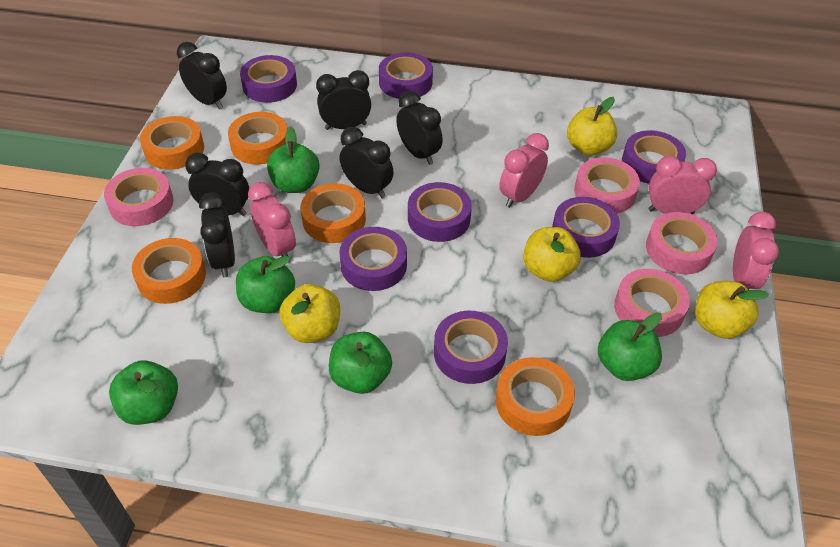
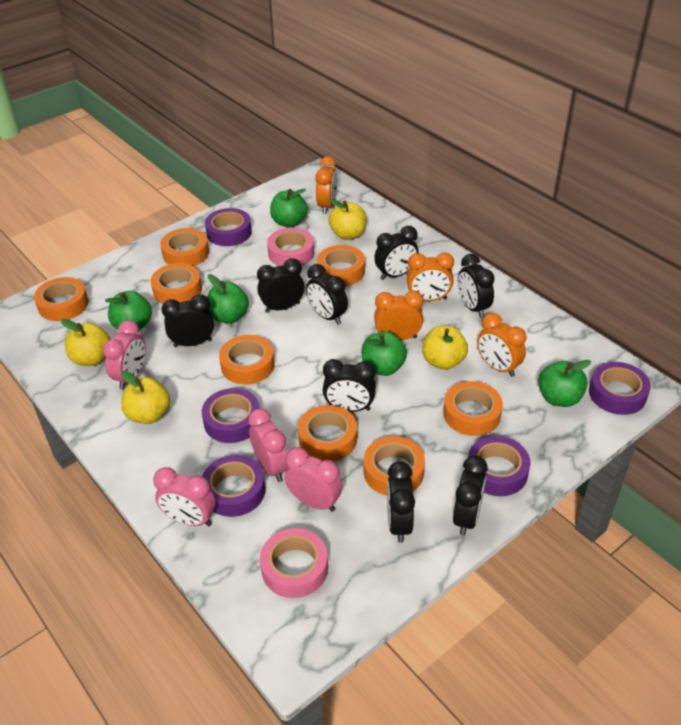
black clock: [177,42,227,109] [185,153,249,216] [199,192,235,278] [316,70,371,130] [340,127,394,198] [396,91,443,165] = 6 -> [161,294,214,347] [257,258,305,313] [306,264,348,325] [323,359,376,412] [374,226,419,280] [387,461,415,543] [453,455,488,535] [458,254,495,318] = 8
orange clock: none = 0 -> [315,156,337,214] [374,291,423,341] [407,252,454,301] [477,313,526,377] = 4
orange tape: [132,238,206,304] [140,116,204,170] [228,112,287,165] [301,183,366,243] [496,357,575,436] = 5 -> [34,277,88,321] [151,263,202,304] [160,228,209,266] [219,335,275,385] [298,405,357,461] [317,245,365,286] [363,436,425,495] [443,381,503,436] = 8
pink tape: [104,168,173,226] [574,157,640,213] [614,269,690,337] [646,212,718,274] = 4 -> [260,528,328,598] [267,228,314,266] = 2
purple tape: [240,55,297,103] [339,227,407,291] [379,52,433,99] [408,182,472,242] [434,311,508,384] [552,197,620,258] [622,130,686,184] = 7 -> [202,388,260,443] [202,455,265,517] [205,208,252,246] [468,436,531,496] [589,362,651,415] = 5

